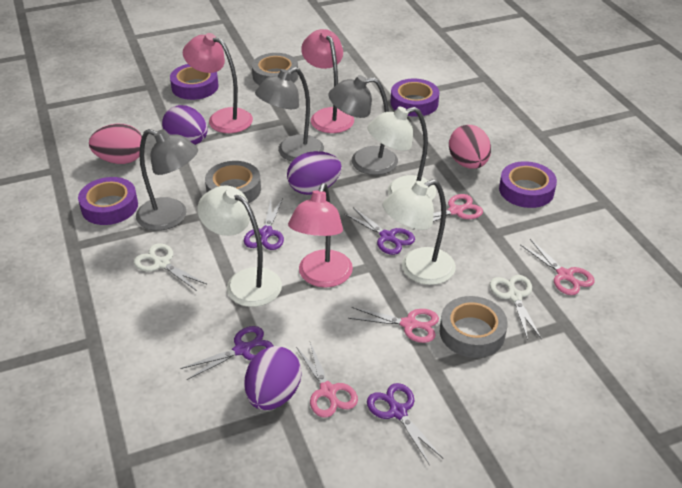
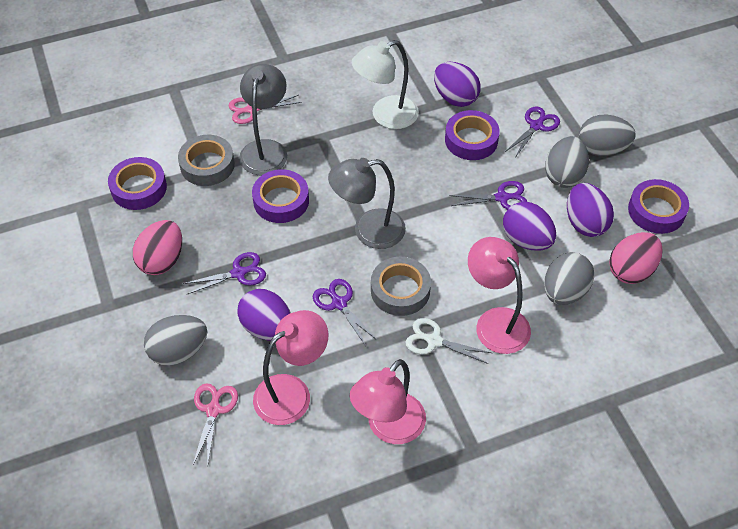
grey egg: none = 0 -> [144,315,207,366] [544,252,594,305] [545,136,589,188] [579,115,636,156] = 4
grey lamp: [136,129,198,231] [255,67,324,162] [328,75,398,175] = 3 -> [239,64,287,175] [328,158,406,249] = 2
grey tape: [205,161,261,203] [252,53,298,85] [440,296,508,358] = 3 -> [178,135,235,186] [371,257,431,316] = 2
pink scissors: [296,342,358,418] [348,307,439,343] [413,194,483,230] [521,239,595,295] = 4 -> [193,383,238,467] [228,95,301,124] = 2
purple egg: [162,105,208,145] [244,346,301,410] [287,151,342,195] = 3 -> [237,289,291,341] [434,62,481,107] [503,202,556,251] [567,183,614,237] = 4
white lamp: [197,186,282,307] [367,107,436,200] [383,180,456,285] = 3 -> [352,40,419,129] = 1
white scissors: [134,243,206,291] [489,275,542,340] = 2 -> [406,318,491,364] = 1

